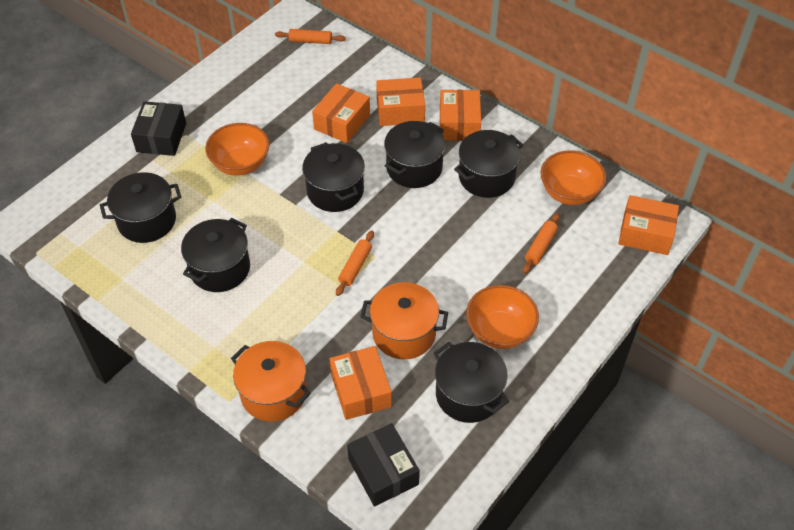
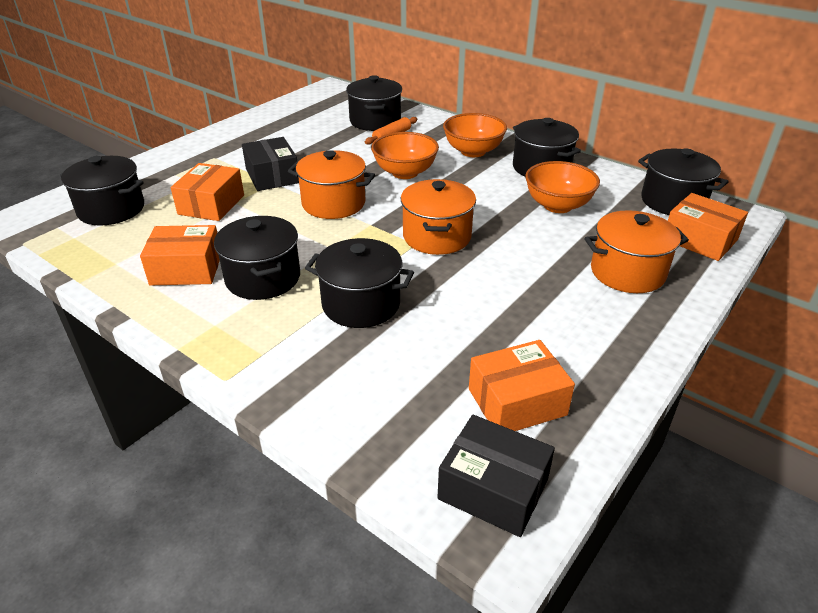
orange box: [312,83,370,143] [330,346,392,420] [376,78,425,126] [440,90,481,141] [618,195,679,255] = 5 -> [140,225,220,285] [171,163,244,221] [469,340,575,431] [668,193,748,261] = 4
orange pot: [231,341,311,422] [360,282,448,359] = 2 -> [288,150,375,219] [401,179,476,255] [584,210,689,293] = 3
orange rolling pin: [275,29,346,44] [336,231,374,296] [523,213,560,274] = 3 -> [365,117,418,145] = 1

